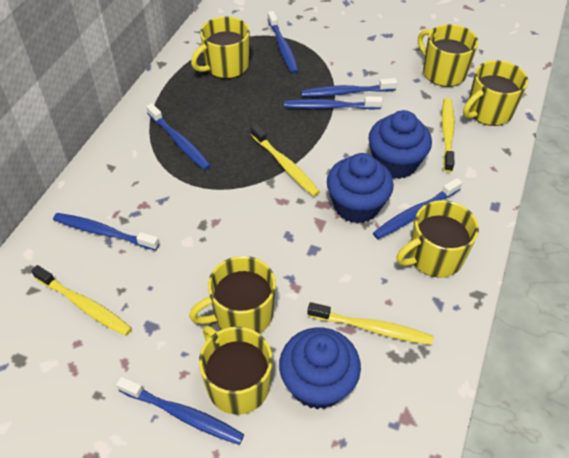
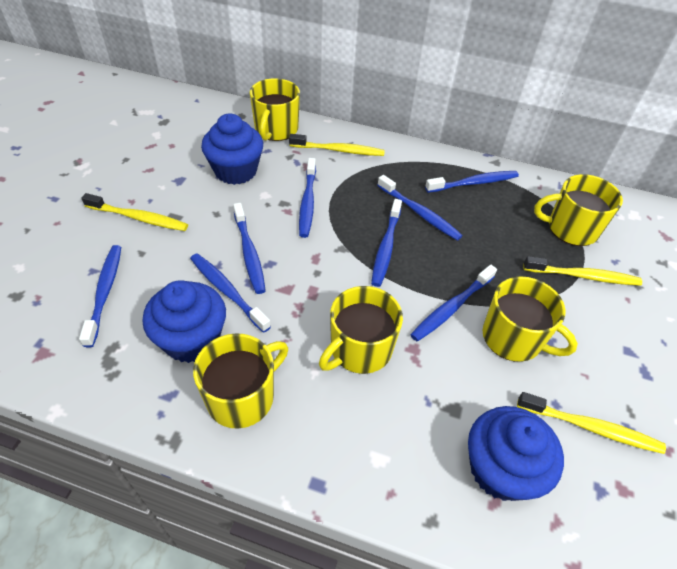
blue toothbrush: [53,213,159,250] [116,377,244,445] [146,103,211,170] [268,11,298,74] [284,96,382,110] [301,78,397,97] [373,178,462,239] = 7 -> [79,245,121,347] [190,253,271,333] [233,203,266,294] [299,158,316,238] [371,199,402,287] [377,175,463,241] [410,265,497,341] [425,171,519,193] = 8
yellow mug: [189,256,276,334] [191,16,250,79] [199,326,273,415] [396,200,479,278] [418,24,478,87] [463,60,528,126] = 6 -> [193,333,288,429] [250,78,300,141] [319,286,403,374] [483,276,578,362] [534,174,623,246] = 5

